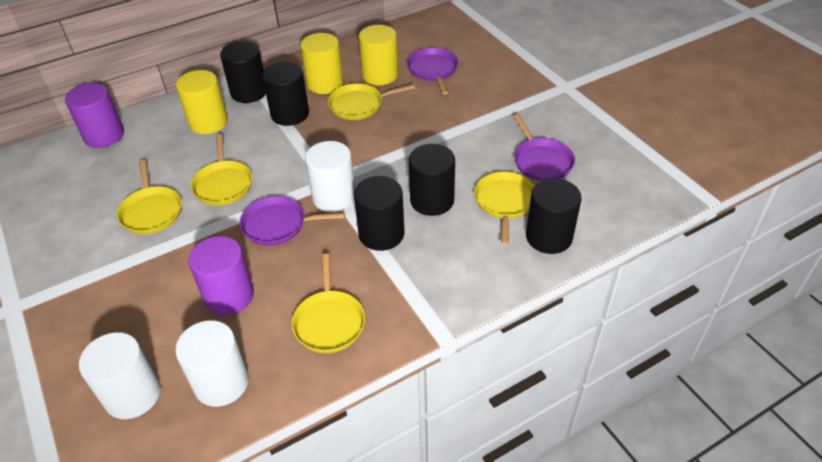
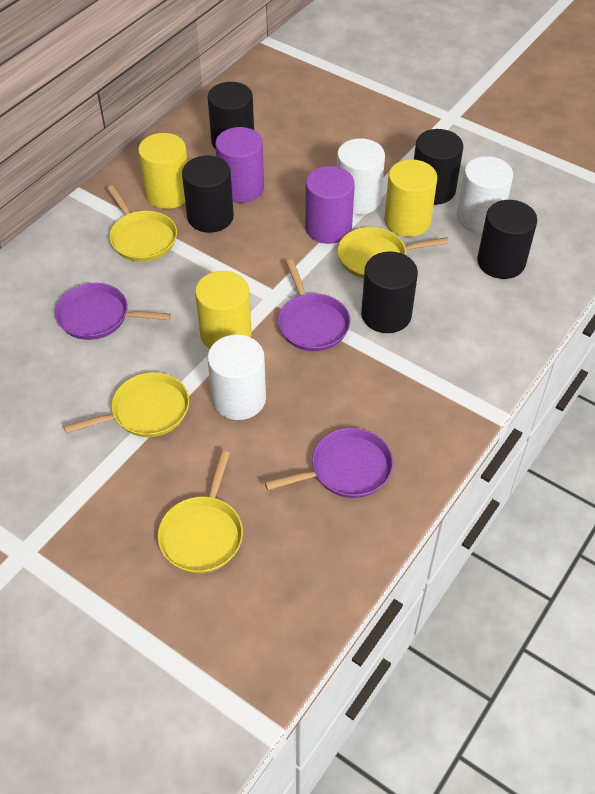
yellow pan: [117,160,182,234] [191,134,252,206] [292,254,365,353] [328,83,415,120] [474,172,534,245] = 5 -> [64,372,189,437] [107,185,177,262] [158,451,243,573] [337,227,449,278] = 4

